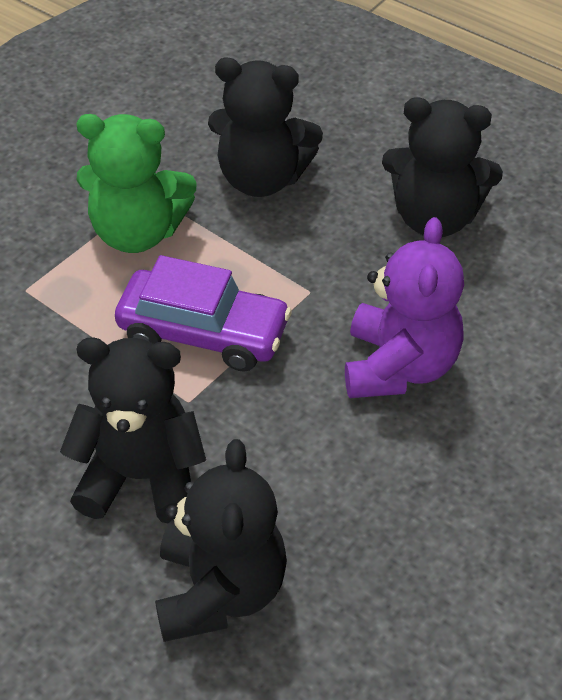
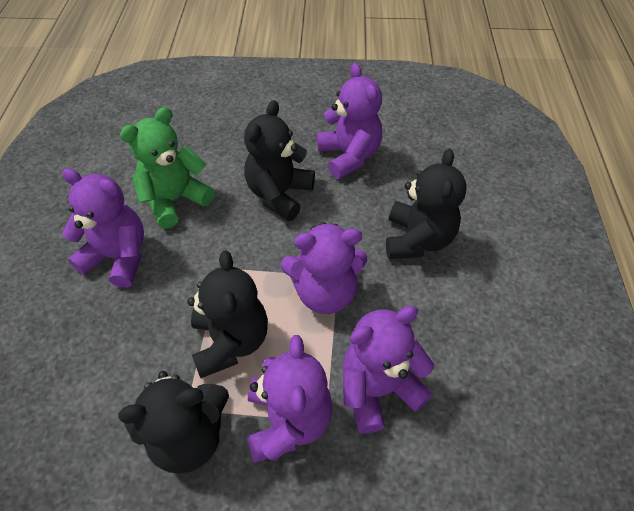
purple car: [115,255,292,372] = 1 -> none = 0
purple teddy bear: [345,217,464,398] = 1 -> [62,168,144,288] [247,335,333,463] [280,222,367,314] [317,63,382,179] [343,306,434,434] = 5

